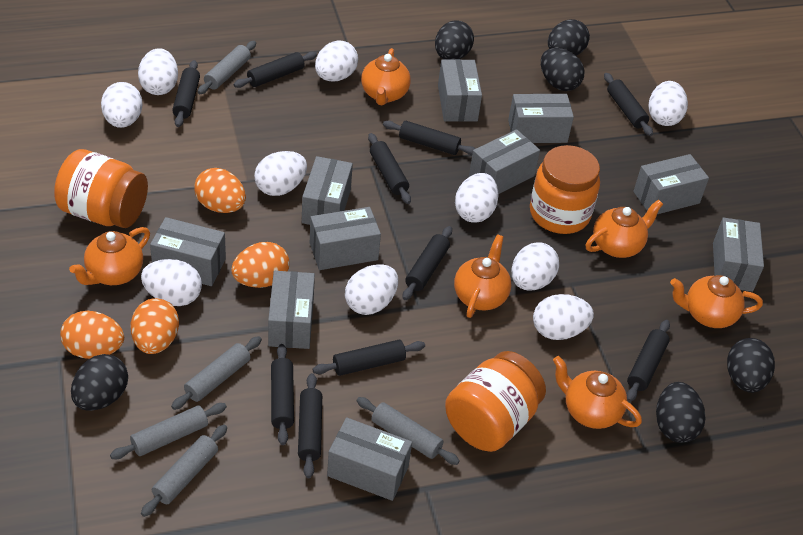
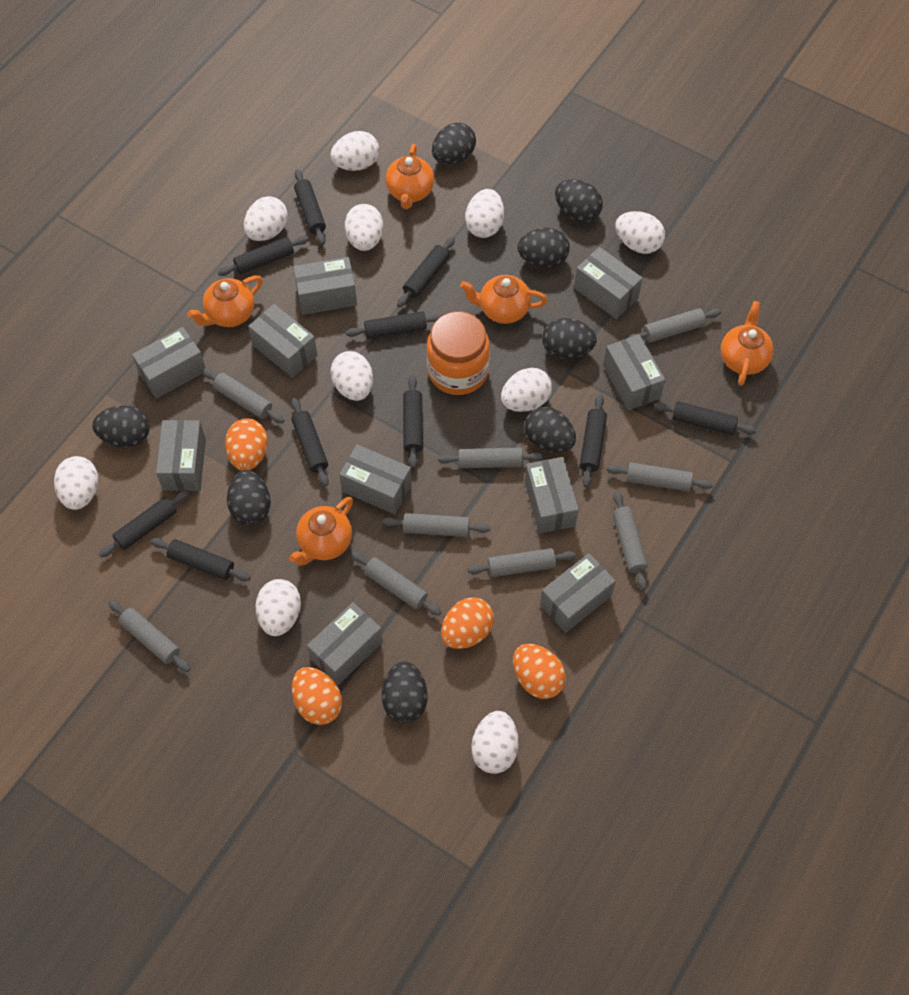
black egg: [71,354,128,411] [435,20,474,60] [541,48,585,91] [548,19,590,56] [656,382,705,443] [727,338,775,393] = 6 -> [92,405,150,447] [227,470,271,526] [382,661,427,723] [432,123,476,164] [517,228,570,267] [524,407,576,453] [542,318,597,359] [555,180,603,223] = 8
grey rolling pin: [110,403,227,459] [141,425,227,517] [171,336,262,410] [198,41,256,94] [356,397,460,465] = 5 -> [109,600,190,672] [201,368,284,423] [351,551,441,616] [382,513,490,537] [438,448,544,468] [467,548,576,577] [607,462,713,492] [613,491,648,590] [628,308,721,343] = 9
orange jar: [54,149,148,228] [445,351,546,452] [530,145,600,234] = 3 -> [427,311,490,395] = 1
orange teapot: [69,227,150,285] [361,48,411,105] [454,234,511,318] [553,356,642,429] [585,200,663,258] [670,275,763,328] = 6 -> [187,275,263,327] [289,497,353,565] [386,144,434,209] [460,275,548,324] [721,301,774,386] = 5

